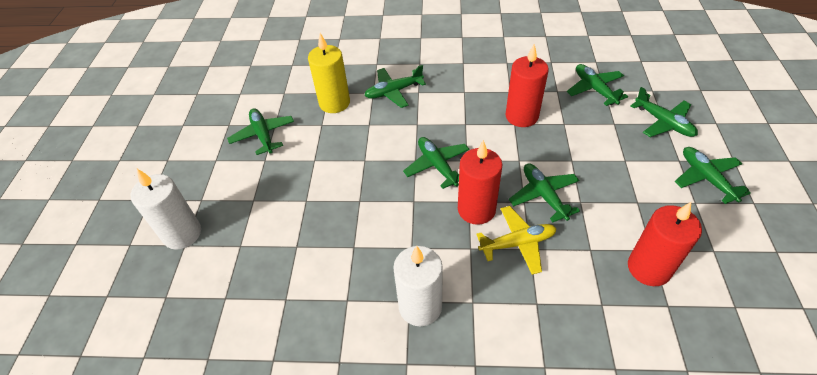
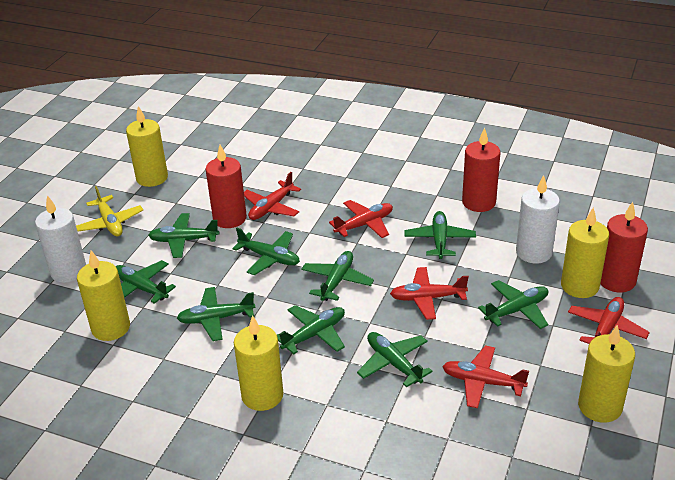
green plane: [227,108,294,155] [364,65,426,108] [403,137,470,189] [509,163,580,222] [567,64,628,106] [631,87,698,137] [675,147,751,204] = 7 -> [116,260,176,304] [148,213,219,258] [177,287,256,341] [232,228,300,275] [277,305,345,354] [302,251,374,301] [357,332,432,388] [404,211,476,259] [478,280,548,329] = 9
red plane: none = 0 -> [244,172,301,220] [329,200,393,238] [390,267,469,320] [442,345,529,408] [568,297,650,344] = 5
yellow candle: [308,33,350,113] = 1 -> [77,250,130,341] [126,106,168,187] [234,315,284,411] [561,207,609,298] [578,325,635,423] = 5

